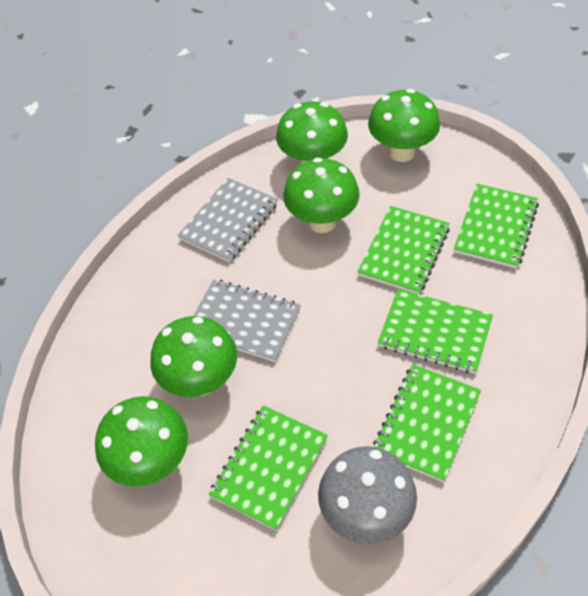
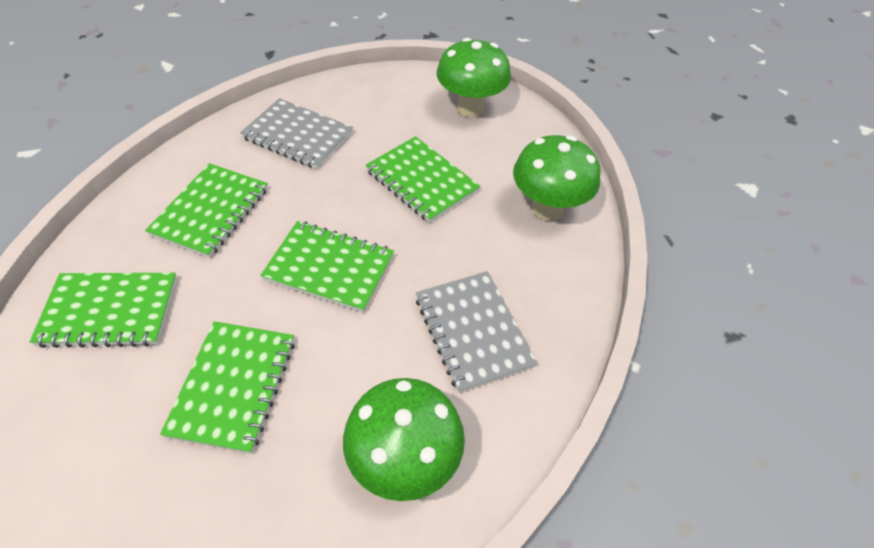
green mushroom: [95,396,188,487] [150,316,237,397] [276,101,348,165] [283,157,360,233] [368,89,440,162] = 5 -> [343,378,465,501] [437,38,511,117] [513,135,601,221] = 3
grey mushroom: [318,446,417,544] = 1 -> none = 0

